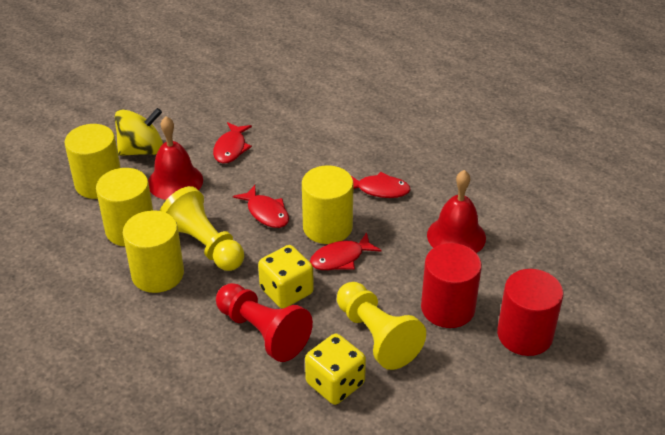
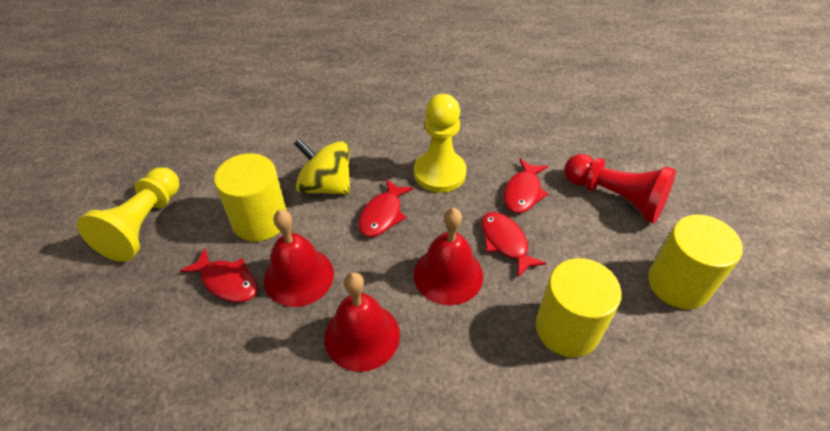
red bell: [148,116,203,200] [427,170,486,253] = 2 -> [264,210,334,307] [324,272,400,372] [414,208,483,305] = 3
red cylinder: [421,243,482,328] [497,269,563,356] = 2 -> none = 0
yellow cylinder: [65,124,121,199] [96,168,153,246] [123,210,184,293] [302,165,354,244] = 4 -> [214,153,287,242] [536,258,622,357] [648,215,743,309] = 3
yellow dice: [258,245,314,309] [305,334,366,405] = 2 -> none = 0

